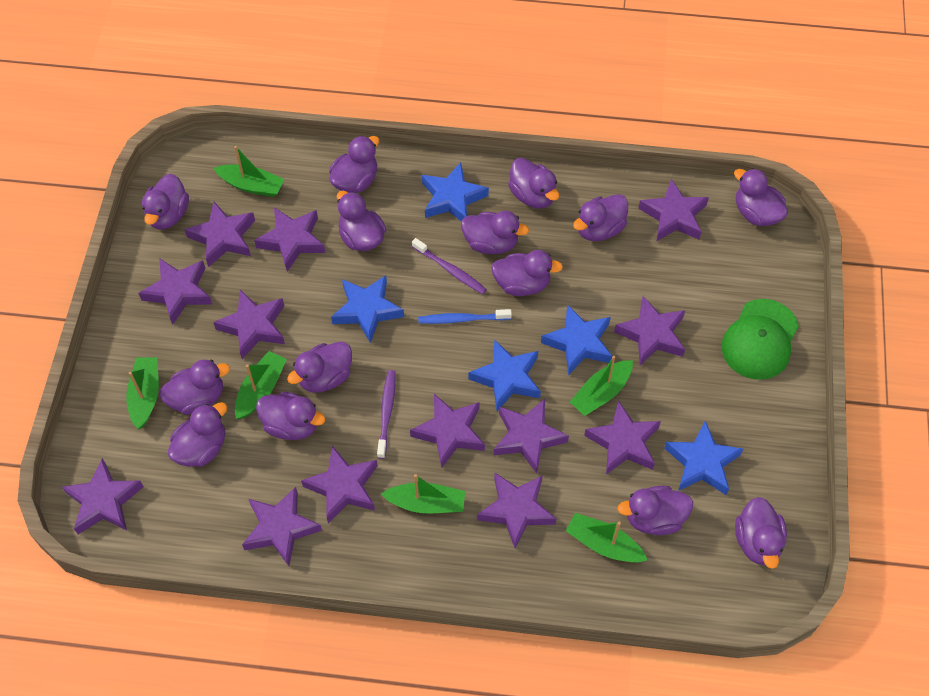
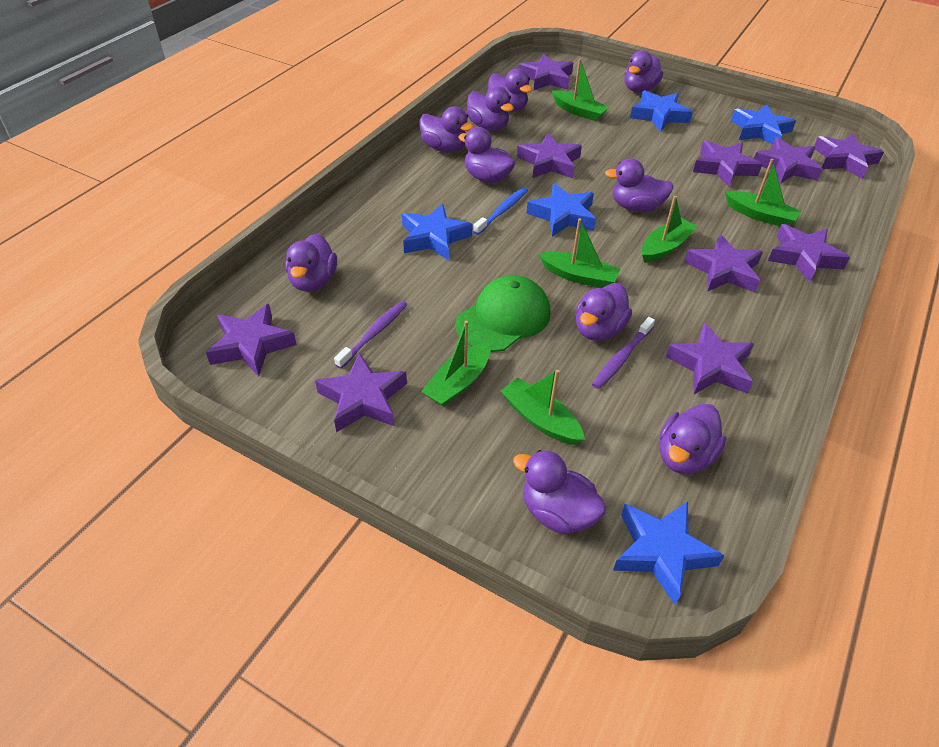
purple duck: [142,174,189,229] [159,360,230,415] [168,402,227,467] [256,392,325,440] [287,342,352,393] [329,136,380,193] [337,191,386,251] [461,211,529,254] [491,250,563,296] [508,158,559,208] [573,194,628,241] [617,486,693,535] [734,168,788,226] [735,497,787,569] = 14 -> [286,233,337,292] [419,106,474,153] [459,127,515,183] [466,86,514,131] [487,68,532,112] [513,450,606,535] [576,283,632,341] [605,158,674,212] [624,50,663,93] [660,404,726,474] = 10
purple star: [62,458,144,534] [138,258,212,325] [184,202,255,267] [213,290,285,359] [242,487,322,566] [254,207,325,271] [301,446,378,523] [410,394,485,468] [477,473,556,549] [494,399,569,474] [584,400,661,475] [614,296,685,365] [638,179,709,242] = 13 -> [206,304,297,376] [315,353,407,432] [517,133,582,178] [519,54,573,90] [666,323,754,394] [684,234,763,292] [693,140,762,187] [754,137,822,184] [768,224,850,282] [814,133,884,179] = 10

